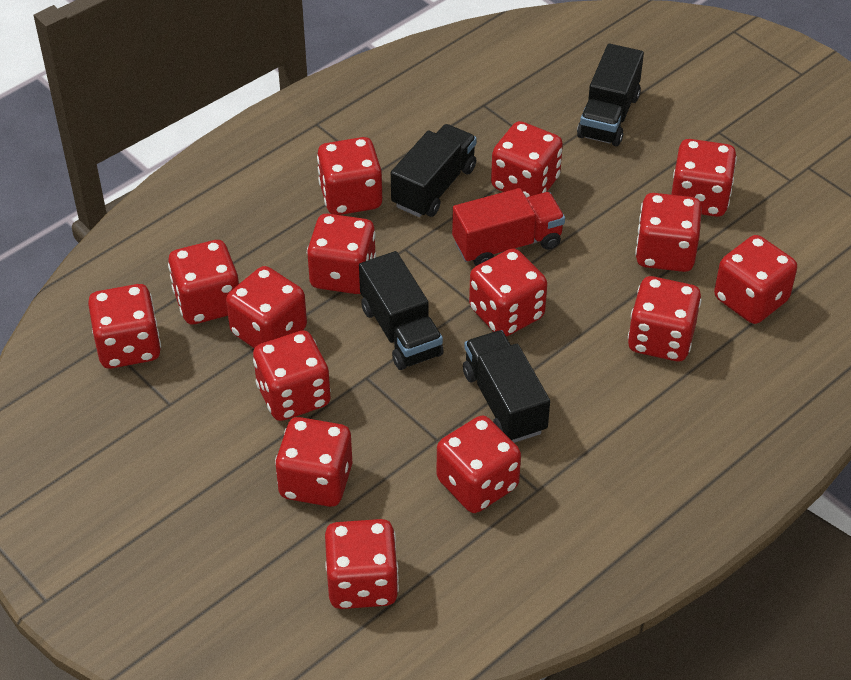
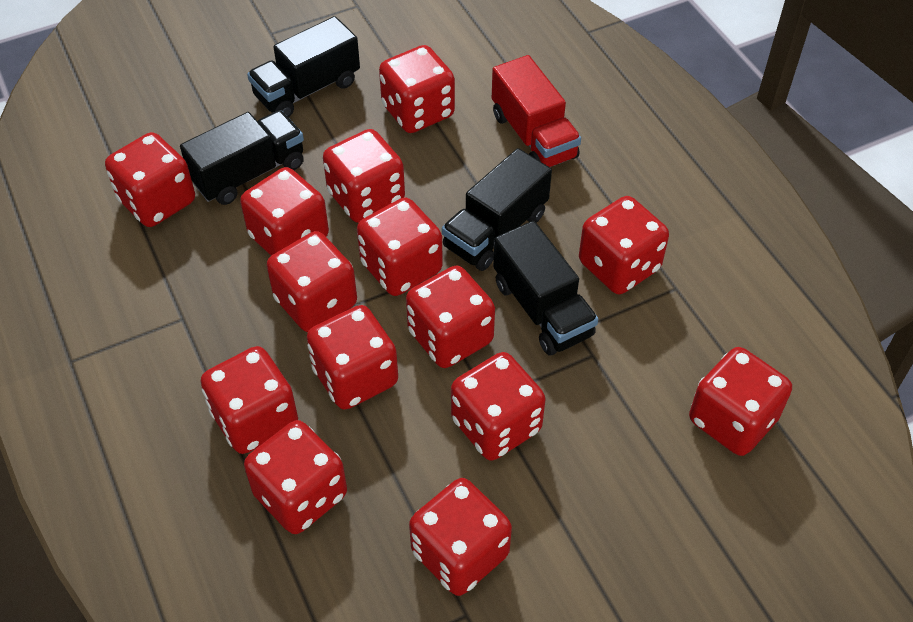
red dice: [88,284,161,369] [168,240,239,324] [226,266,307,348] [253,330,331,421] [275,417,352,507] [307,213,376,294] [317,137,382,215] [325,519,399,609] [437,416,521,513] [469,248,547,337] [491,121,563,198] [628,276,702,361] [635,193,702,272] [671,139,737,217] [714,235,797,324] = 15 -> [105,132,195,227] [201,346,298,454] [240,167,329,256] [244,420,347,534] [267,231,357,332] [307,305,398,410] [323,129,405,223] [357,197,443,296] [379,45,455,133] [406,266,495,368] [409,478,512,596] [451,352,545,461] [579,196,669,294] [689,347,792,456] = 14

